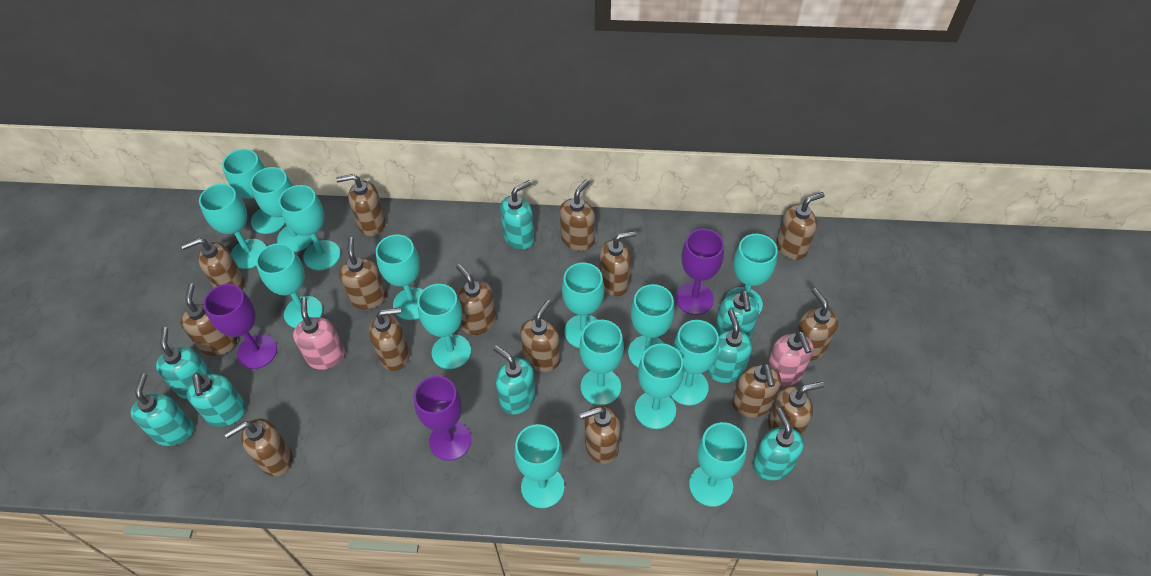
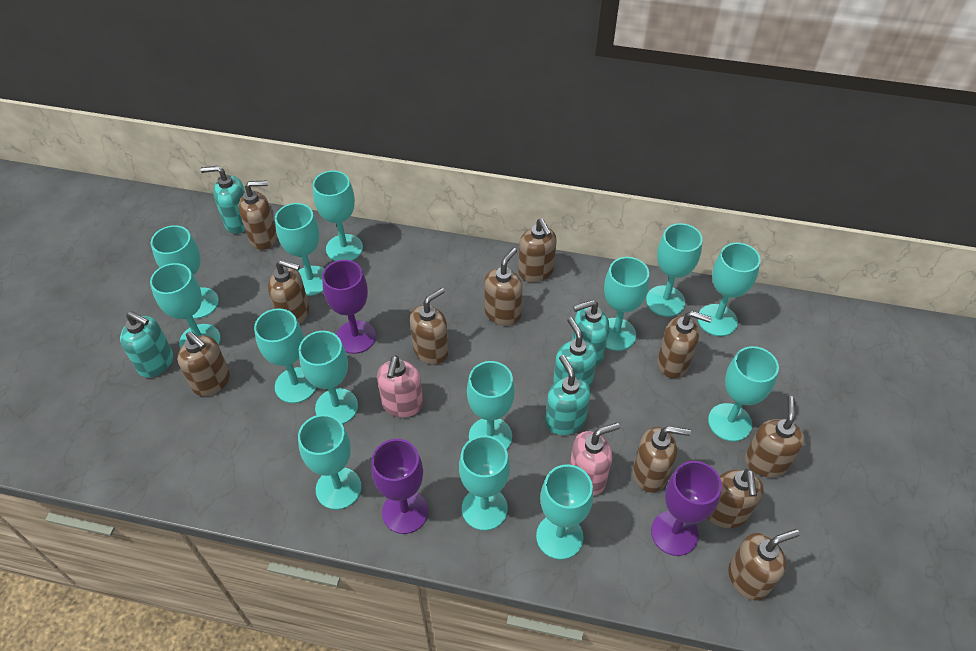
brown soap dispenser: [180,283,237,356] [181,238,244,290] [224,418,293,476] [336,174,386,236] [339,237,386,310] [369,308,410,371] [456,264,497,335] [520,300,560,372] [560,180,595,251] [580,404,620,464] [599,231,637,296] [732,363,781,417] [768,381,824,436] [776,192,825,260] [795,288,839,361] = 15 -> [177,332,230,396] [239,181,277,250] [268,260,309,324] [410,288,449,365] [484,248,523,326] [518,219,557,282] [633,426,691,493] [657,311,712,378] [708,469,763,528] [728,529,800,601] [745,396,805,478] = 11
turquoise goblet: [199,184,267,269] [222,149,285,234] [250,167,312,252] [256,243,323,328] [279,185,341,270] [376,234,423,320] [417,284,471,369] [514,424,565,508] [562,263,604,348] [579,320,624,405] [628,284,675,368] [635,344,684,429] [671,320,719,406] [689,422,747,507] [725,234,778,315] = 15 -> [150,263,221,348] [151,225,219,319] [254,309,316,403] [275,203,324,296] [298,414,361,510] [299,331,358,424] [313,171,363,261] [459,435,510,531] [467,361,515,449] [536,464,593,560] [604,257,649,351] [646,223,703,317] [698,243,761,336] [708,346,779,442] = 14
turquoise soap dispenser: [131,373,194,446] [156,327,213,399] [187,373,246,427] [493,345,536,415] [500,180,534,250] [707,309,753,383] [715,290,759,338] [753,408,804,480] = 8 -> [120,311,173,378] [201,166,245,234] [545,355,591,435] [553,317,597,387] [572,300,609,366] = 5

